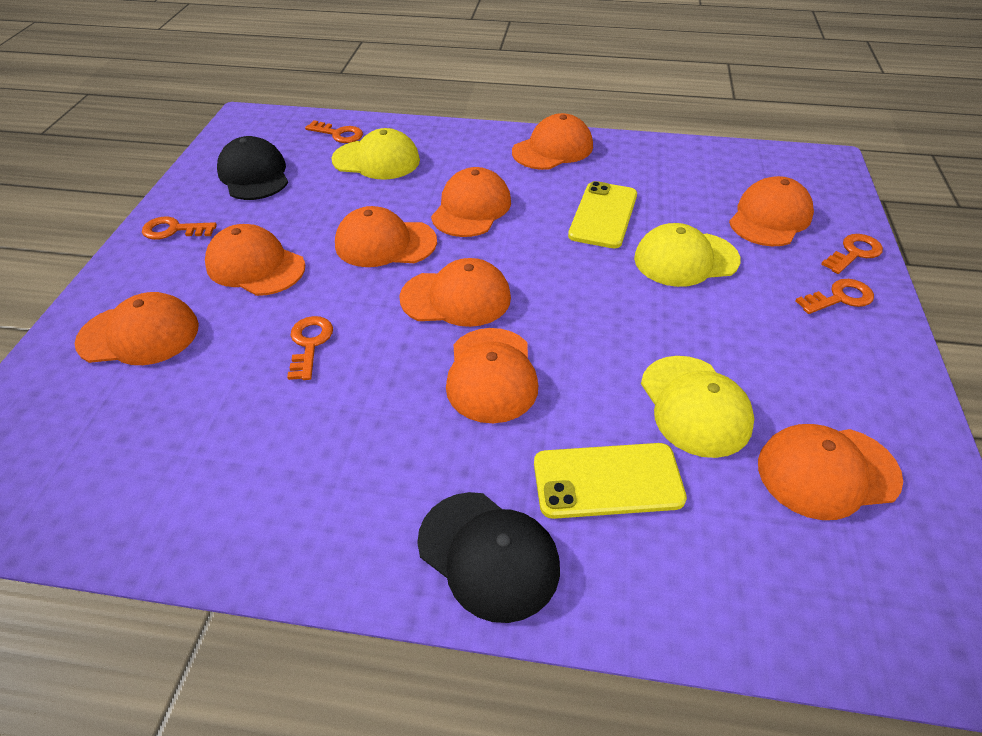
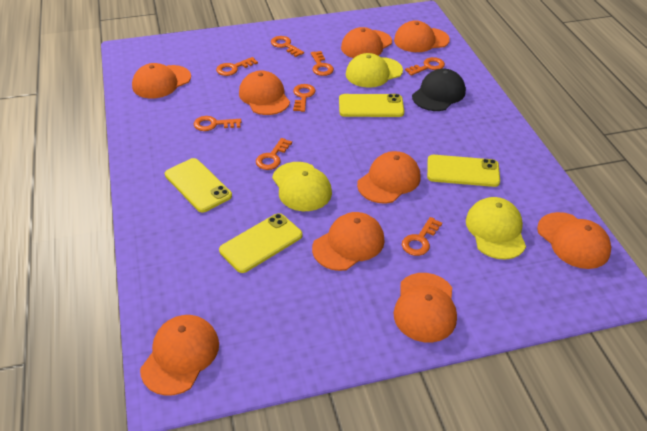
black cap: [217,136,288,200] [417,492,560,623] = 2 -> [412,69,466,111] = 1
orange key: [142,216,217,240] [287,316,333,380] [305,120,363,143] [795,279,874,314] [821,234,883,274] = 5 -> [194,116,241,131] [216,57,258,76] [256,138,292,170] [271,36,304,57] [293,84,315,112] [311,51,334,76] [402,217,442,256] [405,57,445,76] = 8
yellow phone: [534,443,687,519] [568,181,637,248] = 2 -> [165,158,232,212] [219,213,302,273] [339,94,404,117] [427,155,500,187] = 4

